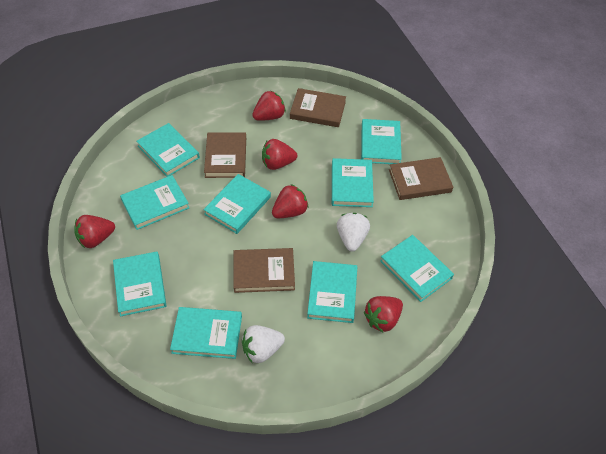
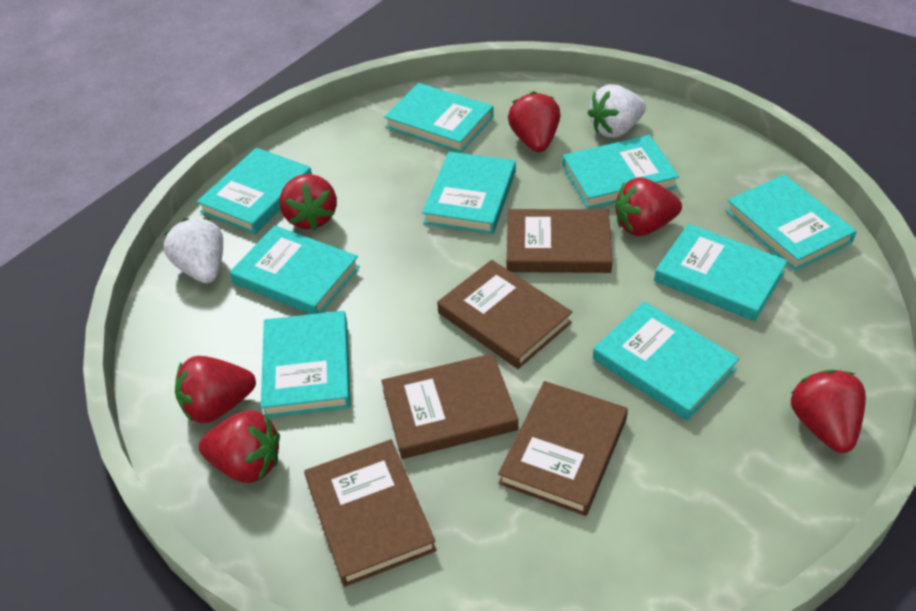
brown book: [204,132,246,178] [233,248,295,293] [290,88,346,127] [389,157,453,200] = 4 -> [304,439,437,587] [381,353,518,459] [437,260,572,369] [498,381,628,516] [506,209,613,273] = 5
red strawberry: [75,215,115,248] [252,90,286,121] [262,139,297,170] [272,184,308,218] [364,296,403,332] = 5 -> [175,356,256,423] [199,410,280,483] [279,174,337,230] [508,91,560,152] [615,177,682,236] [791,370,866,453] = 6

